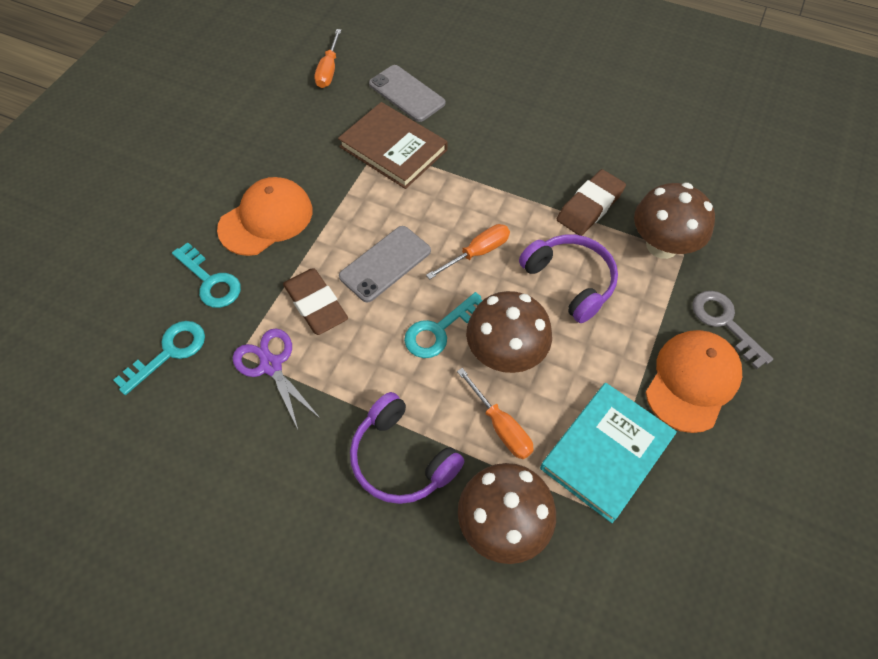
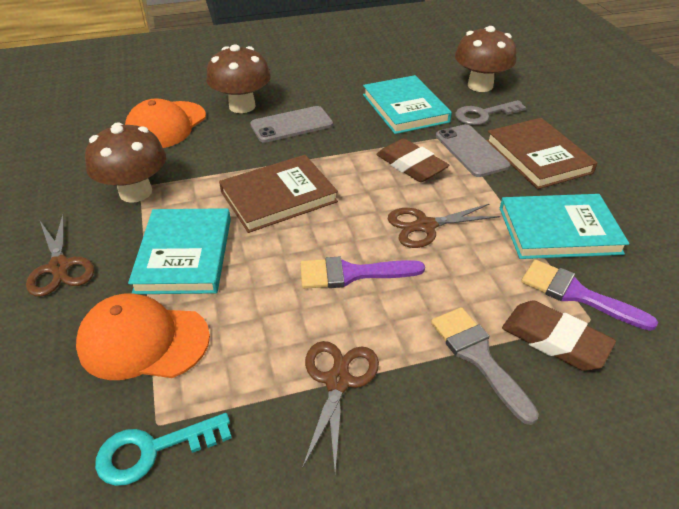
brown book: [338,102,448,189] = 1 -> [219,155,338,233] [486,118,598,189] = 2
brown scissors: none = 0 -> [26,214,94,297] [302,341,379,472] [388,204,500,248] = 3
grey brush: none = 0 -> [431,307,539,425] = 1
orange screwdriver: [314,29,341,88] [426,224,510,279] [457,368,534,459] = 3 -> none = 0
purple brush: none = 0 -> [300,256,425,289] [521,260,658,331] = 2
purple headphones: [350,392,465,504] [519,235,618,323] = 2 -> none = 0
purple scissors: [233,329,321,429] = 1 -> none = 0
turquoise book: [540,383,677,523] = 1 -> [128,208,231,294] [363,75,452,134] [500,194,629,259] = 3
turquoise key: [113,321,205,395] [172,242,241,308] [404,292,483,358] = 3 -> [95,413,232,486] = 1

